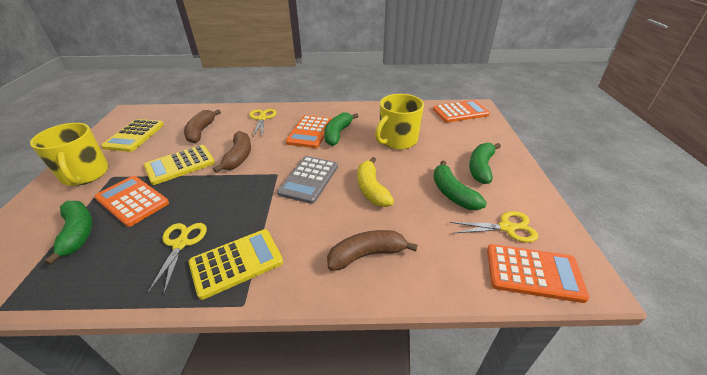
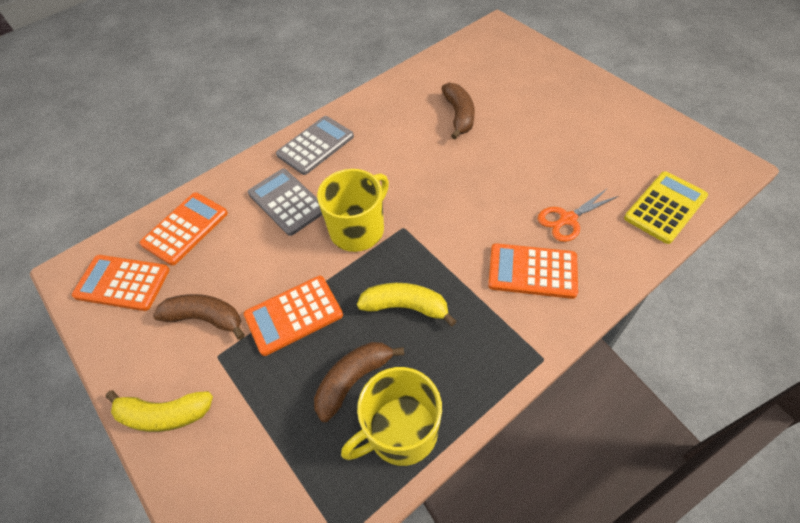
green banana: [44,201,93,265] [324,112,358,146] [433,160,487,210] [469,143,501,184] = 4 -> none = 0
grey calculator: [277,156,338,204] = 1 -> [248,169,322,236] [276,116,354,175] = 2
orange scissors: none = 0 -> [538,188,619,242] = 1
yellow banana: [358,157,394,207] = 1 -> [106,390,213,432] [357,283,456,326] = 2
yellow calculator: [101,119,164,152] [144,145,215,185] [188,229,283,300] = 3 -> [624,171,708,244] = 1
yellow scissors: [147,223,207,294] [249,109,277,136] [450,211,538,242] = 3 -> none = 0

